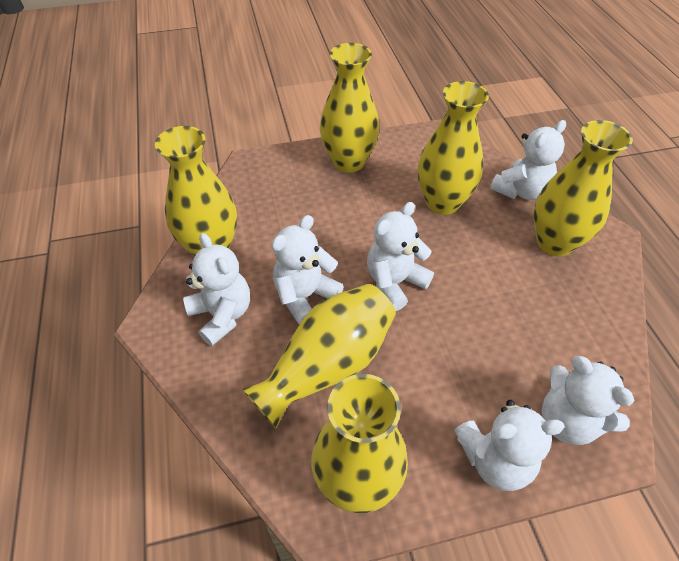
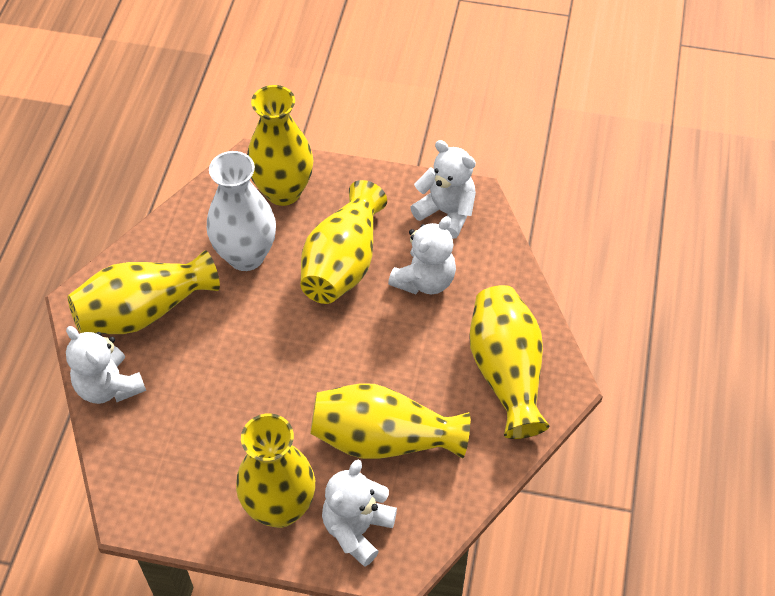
white teddy bear: [183,233,250,346] [272,215,344,324] [367,202,434,311] [454,400,565,491] [490,120,566,200] [541,356,635,445] = 6 -> [66,326,146,404] [322,460,397,567] [388,216,456,294] [410,140,476,239] = 4
white vase: none = 0 -> [207,151,276,271] = 1

